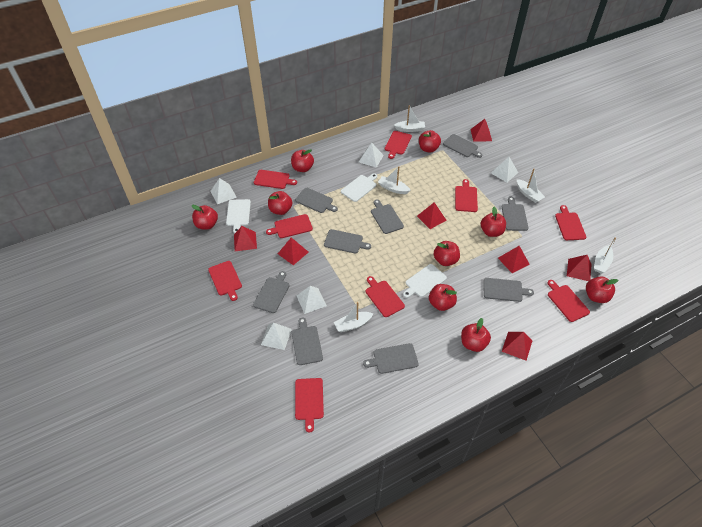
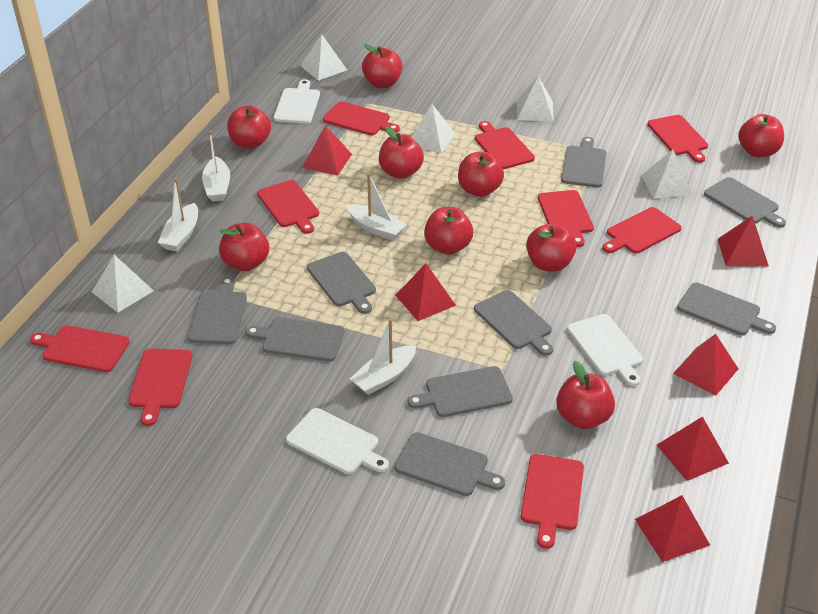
red pyramid: [234,226,257,251] [278,237,308,265] [417,202,447,229] [470,119,492,142] [498,246,530,273] [502,332,532,361] [567,255,592,281] = 7 -> [302,126,352,175] [395,264,456,321] [635,495,710,562] [657,416,729,481] [673,334,738,396] [718,216,769,266] = 6
white boat: [334,302,373,332] [378,166,411,194] [394,105,425,132] [517,169,545,203] [594,237,616,274] = 5 -> [158,178,198,251] [202,131,230,202] [346,173,407,241] [350,318,416,395] = 4

